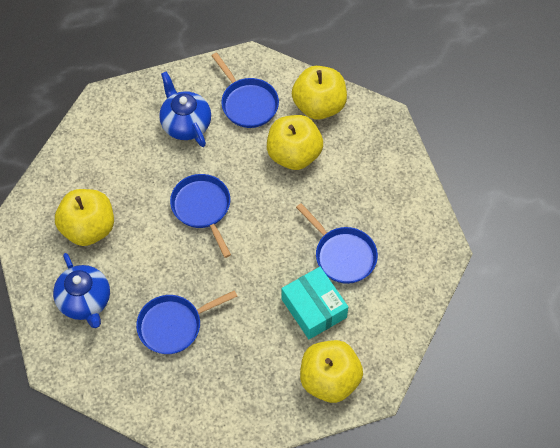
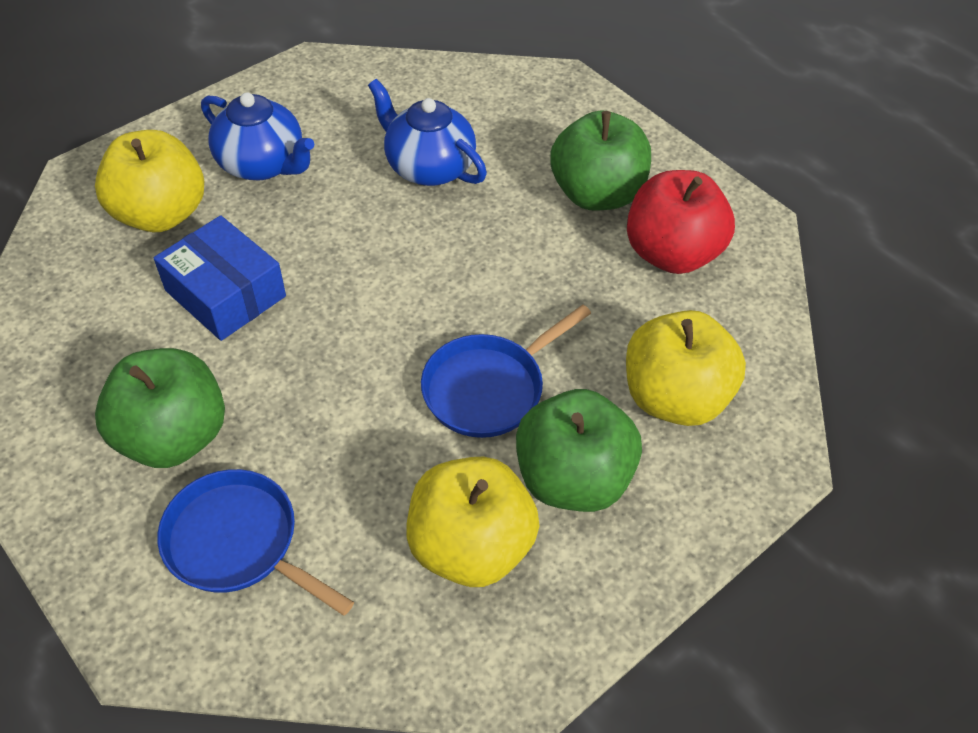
blue box: none = 0 -> [154,215,286,341] = 1
blue pan: [136,290,238,354] [170,174,231,258] [212,53,279,128] [296,203,378,284] = 4 -> [158,469,354,616] [421,305,591,438] = 2
green apple: none = 0 -> [95,348,225,468] [516,389,642,512] [550,110,651,211] = 3
red apple: none = 0 -> [627,170,735,274] = 1
turquoise box: [282,267,348,339] = 1 -> none = 0
yellow apple: [55,189,114,246] [267,115,323,170] [292,66,347,120] [300,340,363,403] = 4 -> [95,130,204,232] [406,457,539,587] [626,310,746,426] = 3

